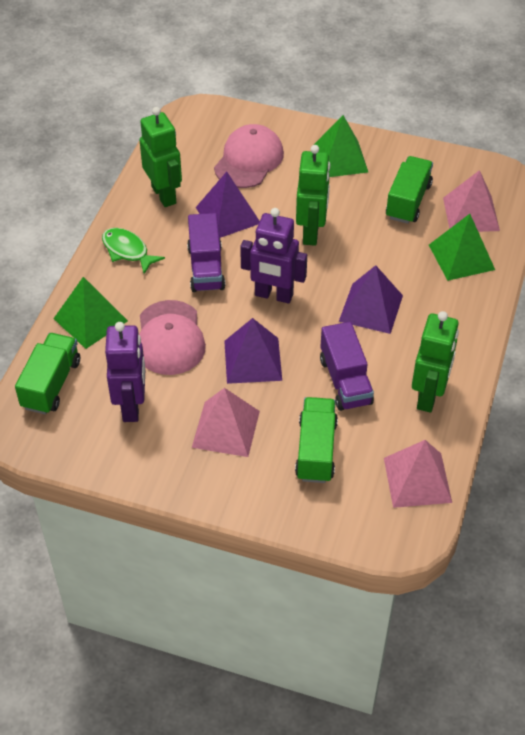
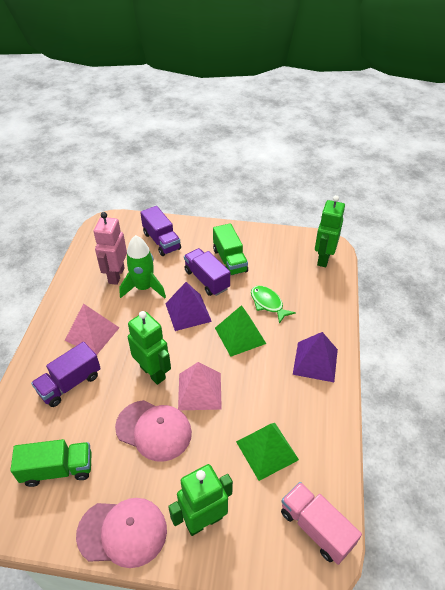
green pyramid: [53,277,128,349] [314,115,368,177] [429,214,495,281] = 3 -> [215,305,266,357] [236,423,299,481] = 2
green rocket: none = 0 -> [119,235,166,299] = 1
green truck: [15,333,80,414] [295,397,338,483] [386,156,433,224] = 3 -> [10,439,92,487] [213,223,248,275] = 2
pink pyramid: [192,388,260,457] [384,440,452,508] [443,170,500,232] = 3 -> [65,303,120,355] [178,362,222,410] = 2
pink robot: none = 0 -> [94,212,127,285] = 1
pink truck: none = 0 -> [281,482,362,565] = 1
purple pyramid: [195,172,260,238] [224,318,282,384] [339,265,403,334] = 3 -> [165,282,212,331] [293,332,338,382] = 2
purple robot: [105,322,145,422] [240,208,307,304] = 2 -> none = 0
purple truck: [187,213,225,292] [320,322,374,411] = 2 -> [31,342,101,407] [140,206,181,256] [184,248,230,296] = 3

